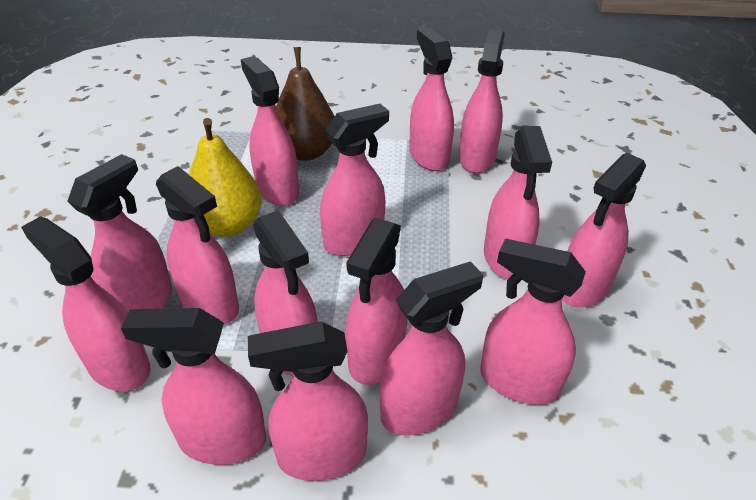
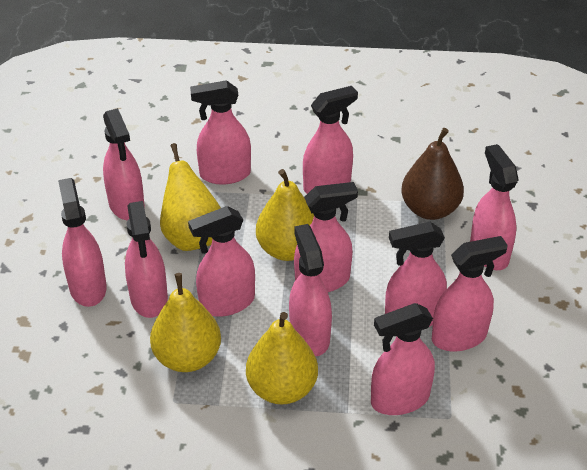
pink spray bottle: [21,216,151,391] [68,154,172,312] [121,308,266,465] [156,166,239,324] [241,56,299,206] [248,322,368,481] [253,210,318,376] [320,104,389,256] [346,218,407,385] [380,261,483,436] [409,28,454,171] [459,29,505,173] [480,238,586,405] [484,126,552,279] [562,153,646,308] = 15 -> [58,178,107,307] [103,108,145,221] [125,201,168,318] [188,206,255,317] [190,80,251,185] [289,224,332,356] [294,182,358,292] [303,86,358,194] [371,303,435,415] [385,222,447,327] [432,236,508,352] [470,144,519,270] = 12
yellow pear: [189,118,262,237] = 1 -> [150,273,221,372] [160,143,221,251] [246,312,318,405] [256,169,314,261] = 4

